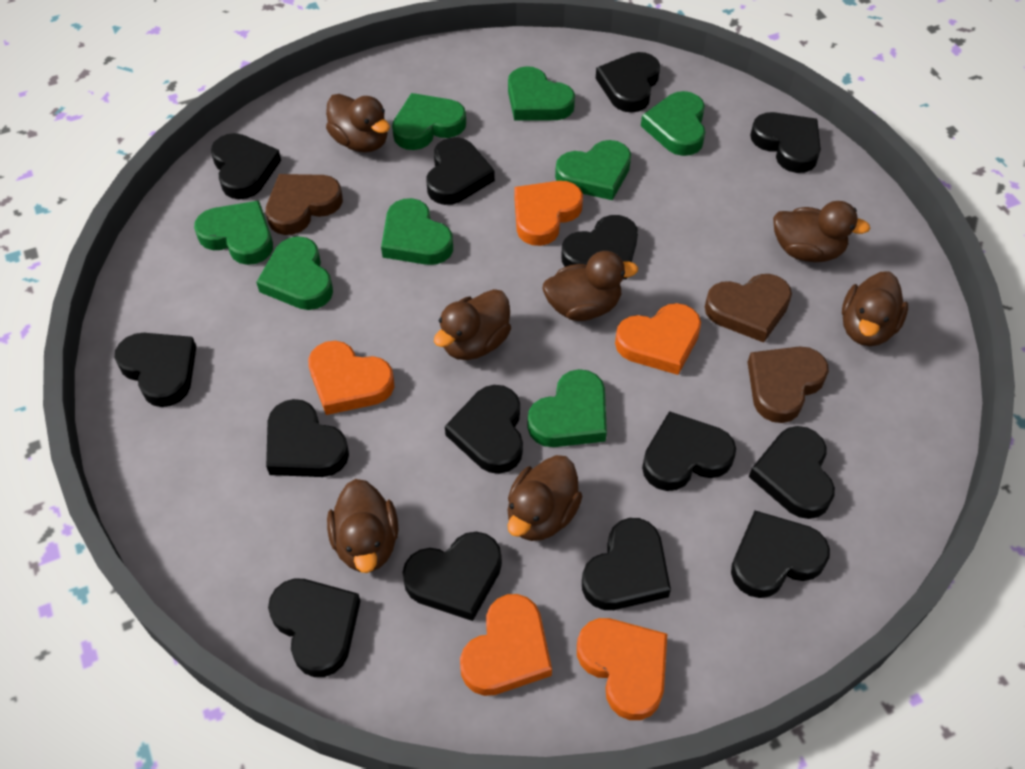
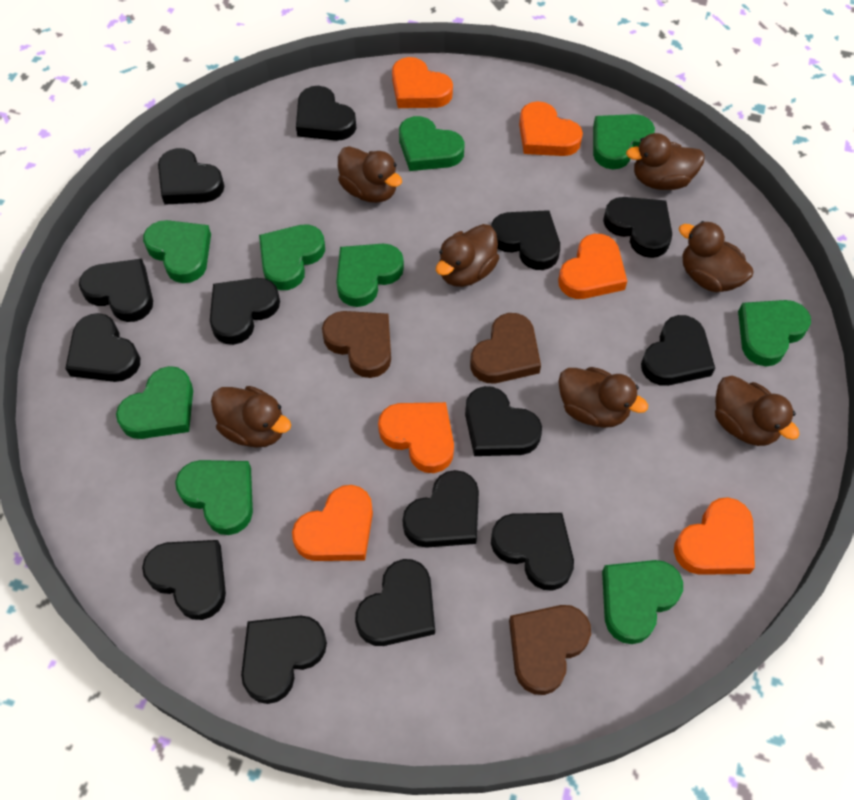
green heart: [194,201,273,265] [256,236,333,310] [381,198,453,265] [392,93,466,150] [508,66,575,121] [527,369,607,447] [555,140,631,200] [641,91,705,156] = 8 -> [116,366,193,439] [143,220,211,283] [175,460,253,535] [259,224,325,290] [336,244,404,307] [399,116,464,171] [593,114,655,169] [602,560,683,644] [738,300,811,366] = 9
orange heart: [308,341,394,415] [460,594,552,696] [514,181,583,246] [577,618,667,720] [615,303,701,375] = 5 -> [292,485,373,561] [378,402,454,473] [392,57,453,108] [519,101,583,156] [558,234,627,299] [674,497,755,575] = 6

